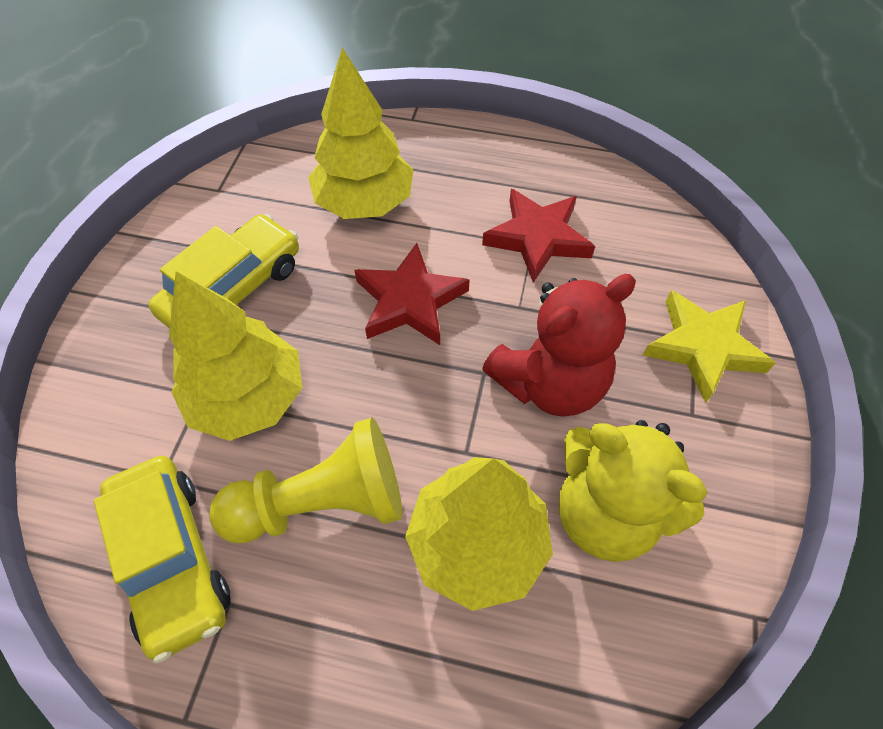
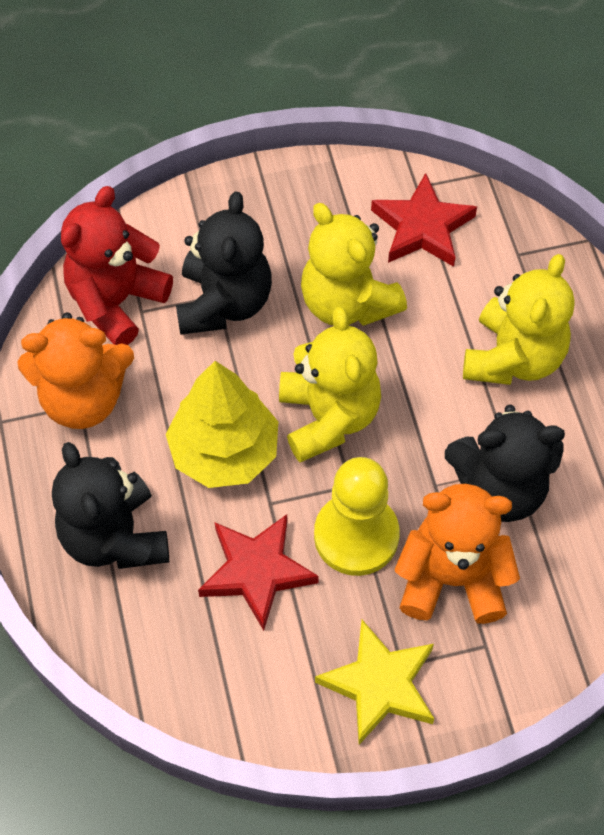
black teddy bear: none = 0 -> [52,442,169,569] [176,192,272,335] [445,405,565,522] = 3
orange teddy bear: none = 0 -> [18,312,134,429] [395,484,520,624] = 2
yellow car: [94,456,231,663] [149,214,299,329] = 2 -> none = 0
yellow teddy bear: [559,420,707,562] = 1 -> [279,306,381,462] [301,203,407,326] [463,254,574,385] = 3
yellow tree: [169,271,302,441] [308,48,413,219] [405,457,553,611] = 3 -> [166,361,278,488] = 1

